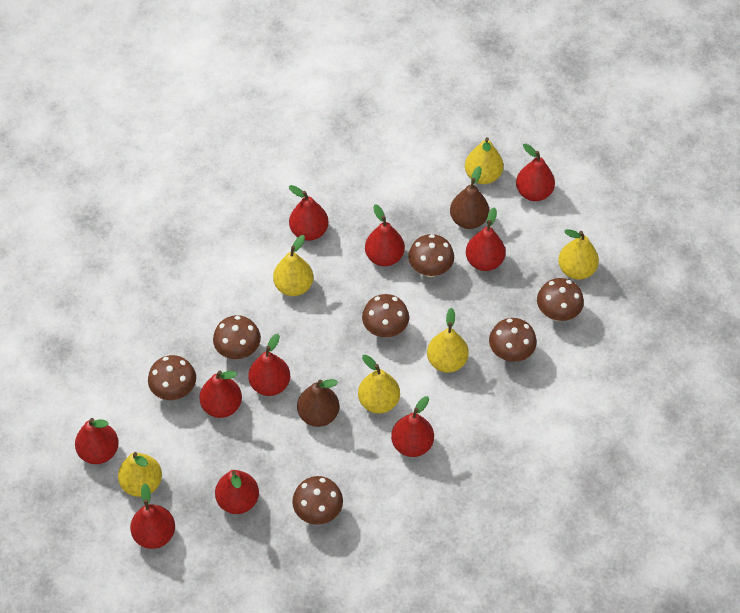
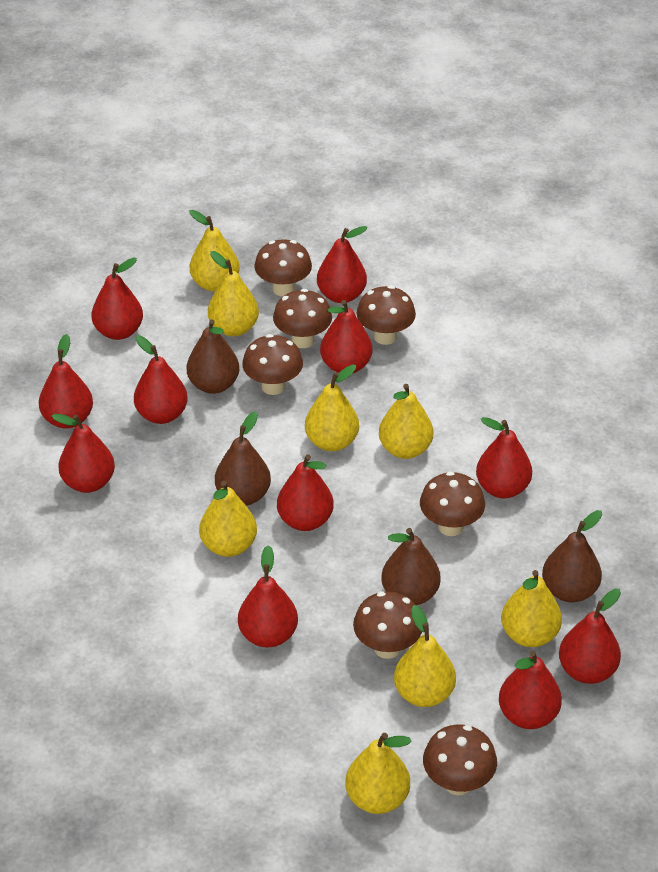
brown pear: [297,379,339,427] [450,166,489,229] = 2 -> [187,319,239,394] [215,411,271,506] [381,528,441,605] [542,510,602,602] = 4
red pear: [75,418,119,464] [130,483,175,549] [199,371,242,418] [215,470,259,514] [248,334,290,396] [289,185,329,241] [365,204,405,266] [391,396,434,457] [466,207,506,271] [516,144,555,201] = 10 -> [39,334,93,429] [52,414,115,493] [91,257,143,340] [134,335,188,424] [238,545,298,648] [277,454,334,531] [317,226,368,303] [320,300,372,373] [476,417,532,498] [499,651,562,729] [559,589,621,684] = 11
yellow pear: [118,452,162,497] [273,235,314,296] [358,355,400,414] [427,308,469,373] [465,137,503,184] [558,229,599,280] = 6 -> [190,210,239,292] [199,481,257,557] [208,251,259,336] [305,364,359,451] [345,733,412,814] [379,384,433,459] [394,605,456,707] [501,570,562,647] = 8

